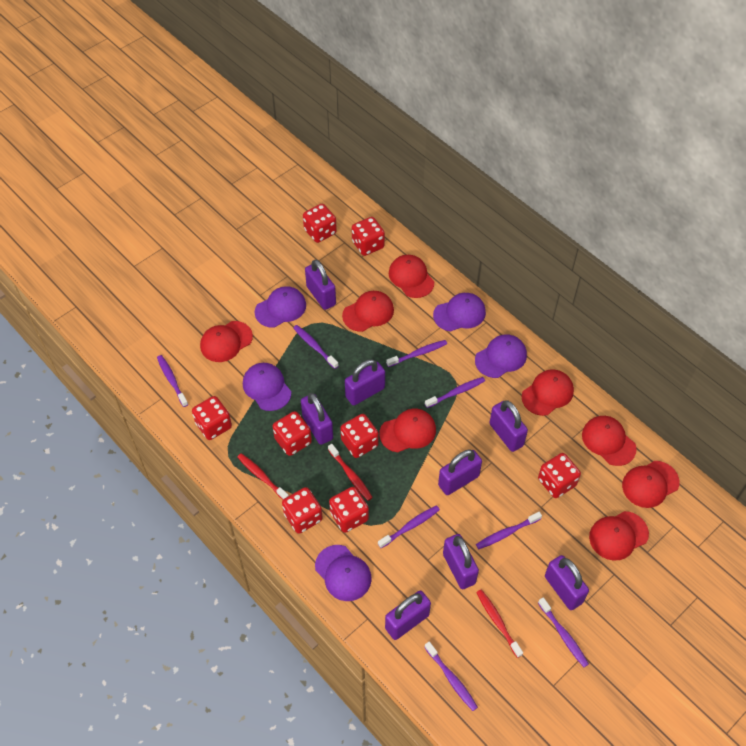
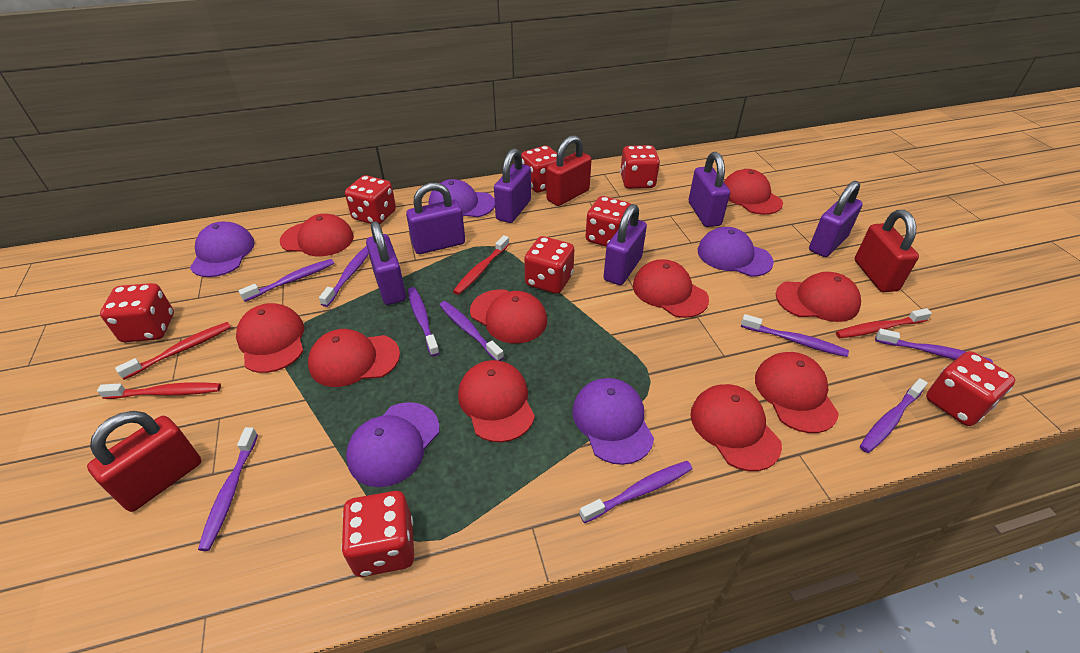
purple padlock: [301,393,333,445] [305,259,336,310] [345,359,385,406] [385,590,431,640] [438,449,482,495] [443,534,479,589] [489,400,528,452] [545,555,589,610] = 8 -> [366,221,406,305] [406,183,465,254] [494,148,531,223] [603,204,647,285] [689,152,730,227] [809,181,863,257] = 6
purple toothbrush: [157,355,188,407] [293,325,339,369] [378,505,440,548] [386,340,447,367] [424,641,478,711] [425,377,485,408] [476,512,542,549] [538,597,589,667] = 8 -> [198,427,258,551] [238,259,334,302] [319,246,369,307] [408,287,439,356] [439,301,504,361] [579,461,692,523] [741,314,849,357] [860,378,928,453] [875,329,993,363] = 9
red cap: [200,321,253,362] [342,291,394,332] [379,409,436,452] [389,255,434,298] [521,369,574,416] [582,416,637,466] [589,511,649,561] [622,461,679,508] = 8 -> [236,303,304,373] [280,214,354,257] [308,329,400,387] [458,360,535,442] [470,289,547,344] [633,259,709,318] [691,384,782,471] [724,169,783,215] [755,352,839,433] [776,272,861,322] = 10
red padlock: none = 0 -> [87,411,201,512] [547,135,592,206] [855,210,919,292] = 3
red toothbrush: [237,453,289,500] [328,444,373,501] [476,589,523,658] = 3 -> [97,382,221,399] [115,322,231,380] [453,235,509,295] [836,308,932,338] = 4

